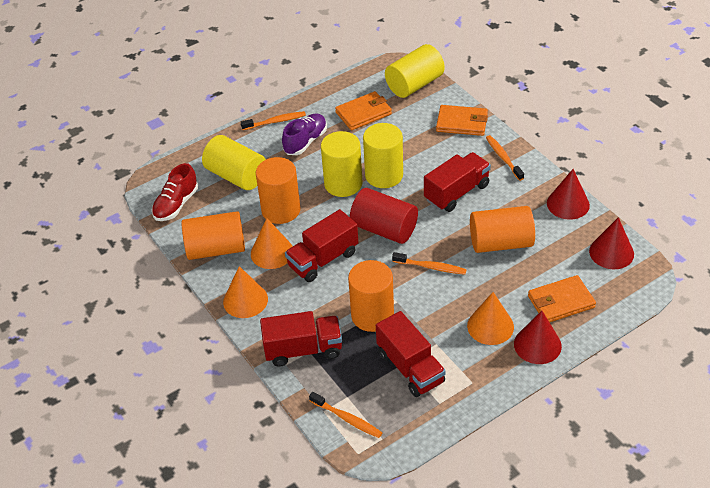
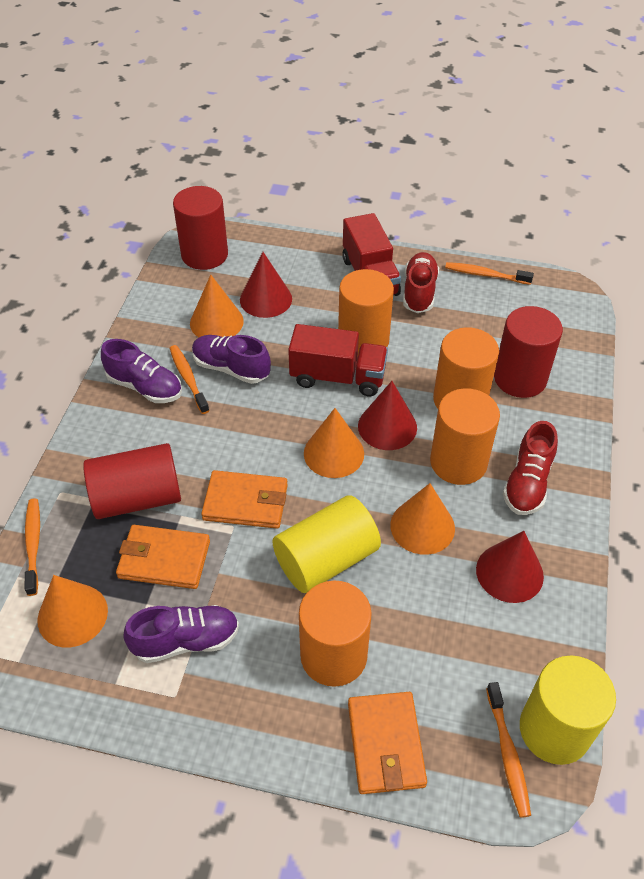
orange cone: [223,266,268,318] [251,218,293,269] [467,292,514,345] = 3 -> [37,575,108,647] [190,275,244,337] [304,408,364,478] [390,483,455,555] = 4
purple shoe: [282,113,327,155] = 1 -> [101,339,182,403] [123,605,239,663] [192,335,271,384] = 3
red cylinder: [350,188,418,244] = 1 -> [83,443,181,519] [173,186,228,270] [494,306,563,398] = 3
red shoe: [152,163,198,221] = 1 -> [403,252,439,313] [503,421,558,515] = 2
red truck: [260,311,342,367] [285,209,359,282] [376,311,446,397] [424,152,491,212] = 4 -> [288,324,388,396] [342,213,401,296] = 2
yellow cylinder: [202,135,266,190] [321,131,363,197] [363,123,403,188] [385,44,445,98] = 4 -> [272,495,381,593] [520,656,616,765] = 2

